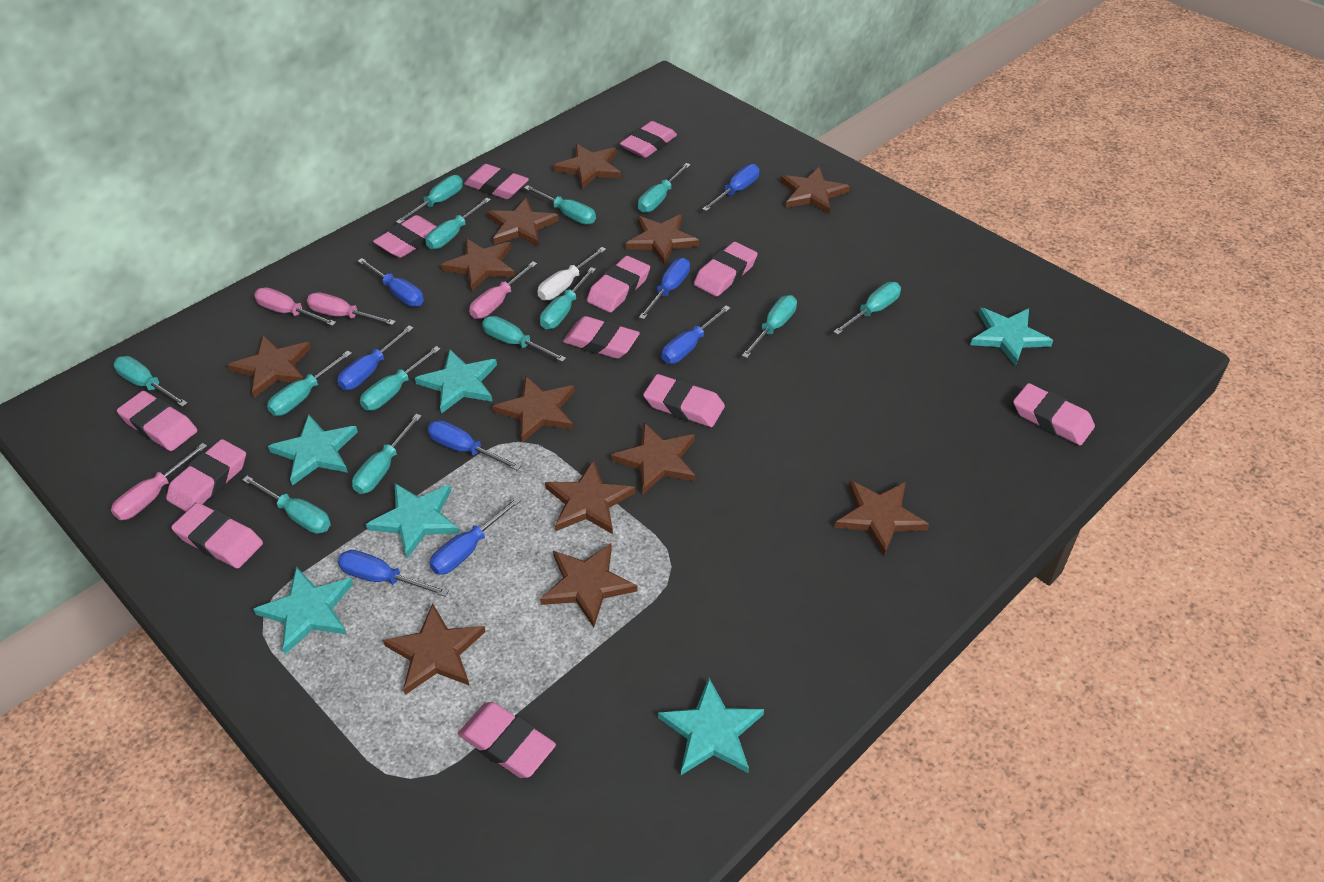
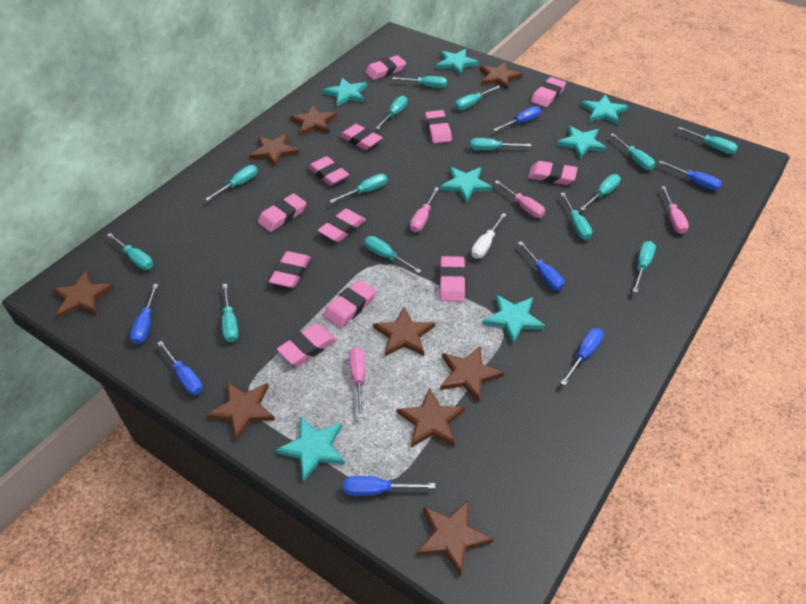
blue screwdriver: [337,325,414,390] [338,550,449,597] [358,258,424,307] [427,420,521,471] [430,497,522,575] [639,258,690,320] [662,306,731,364] [702,164,759,211] = 8 -> [130,284,158,344] [157,341,203,395] [343,476,435,496] [493,106,541,131] [518,241,564,291] [561,328,604,386] [659,161,722,190] = 7
brown star: [227,335,311,398] [383,603,486,695] [441,238,515,291] [487,198,559,247] [492,376,575,443] [540,543,638,627] [545,460,635,534] [554,144,621,189] [611,423,696,494] [625,214,699,265] [780,167,850,214] [835,481,929,556] = 12 -> [53,271,114,318] [207,382,275,440] [249,134,299,167] [290,105,337,136] [373,307,435,356] [397,388,465,448] [417,500,493,576] [440,346,504,402] [480,62,523,90] = 9
turquoise screwdriver: [113,356,188,407] [242,476,331,534] [267,350,352,416] [352,414,422,494] [360,346,441,410] [396,175,463,224] [425,198,491,249] [482,316,566,362] [524,185,596,225] [540,267,596,329] [638,163,691,213] [742,295,797,358] [833,282,901,335] = 13 -> [107,233,153,270] [205,165,258,201] [222,284,239,342] [330,174,387,203] [364,236,421,273] [375,96,407,130] [393,76,447,88] [455,86,500,110] [470,138,531,150] [560,193,592,240] [580,174,621,211] [610,134,655,170] [633,241,656,293] [677,127,738,154] = 14
turquoise star: [253,567,353,655] [268,415,358,486] [366,483,460,559] [415,349,497,414] [658,678,764,775] [970,308,1053,366] = 6 -> [276,416,345,482] [323,78,367,107] [436,49,479,75] [440,167,492,203] [482,295,545,344] [556,126,607,159] [581,95,628,125] = 7

